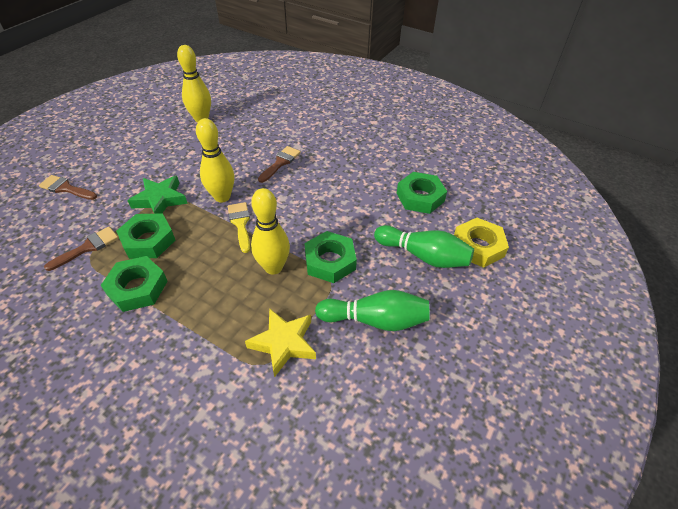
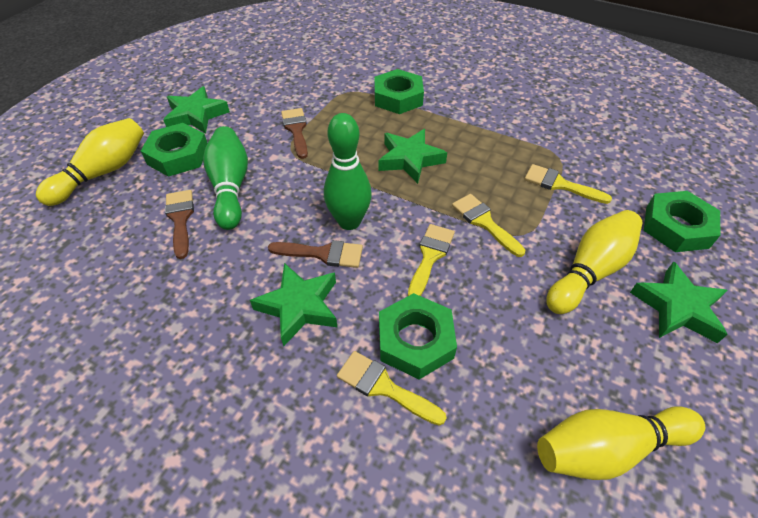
green star: [127,175,188,214] = 1 -> [163,86,230,134] [250,263,338,346] [378,129,447,184] [630,261,728,343] = 4
yellow brush: [228,202,250,253] = 1 -> [337,351,446,426] [408,224,455,296] [452,194,525,257] [524,164,612,204] = 4
yellow nut: [454,218,509,268] = 1 -> none = 0
yellow star: [245,308,316,378] = 1 -> none = 0

